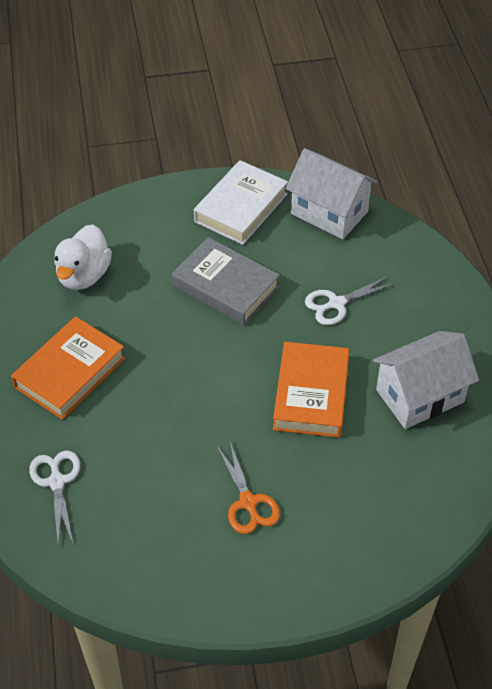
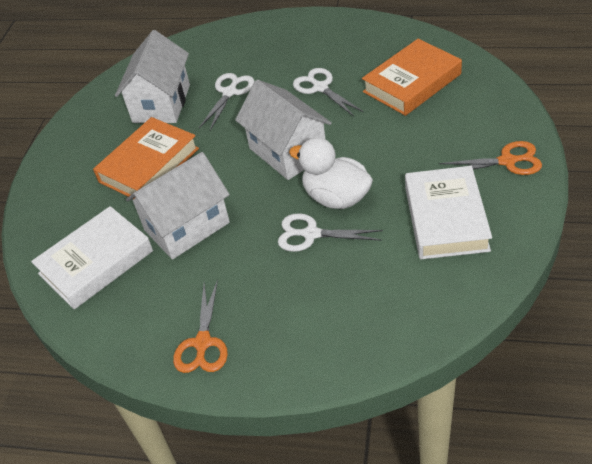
grey book: [172,237,280,325] = 1 -> none = 0
orange scissors: [217,442,280,534] = 1 -> [173,279,228,373] [439,141,542,175] = 2
white book: [194,160,288,245] = 1 -> [31,206,153,309] [405,166,492,259] = 2
white house: [286,148,378,239] [373,331,479,429] = 2 -> [115,30,190,123] [126,152,230,260] [235,80,332,180] = 3
white scissors: [29,450,80,544] [305,276,396,325] = 2 -> [199,73,254,130] [278,213,383,252] [293,68,363,116] = 3

